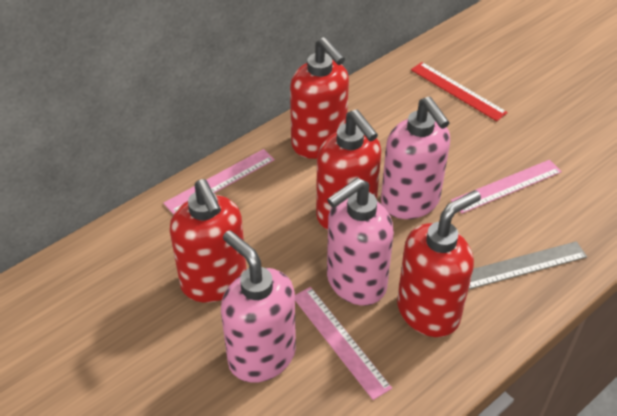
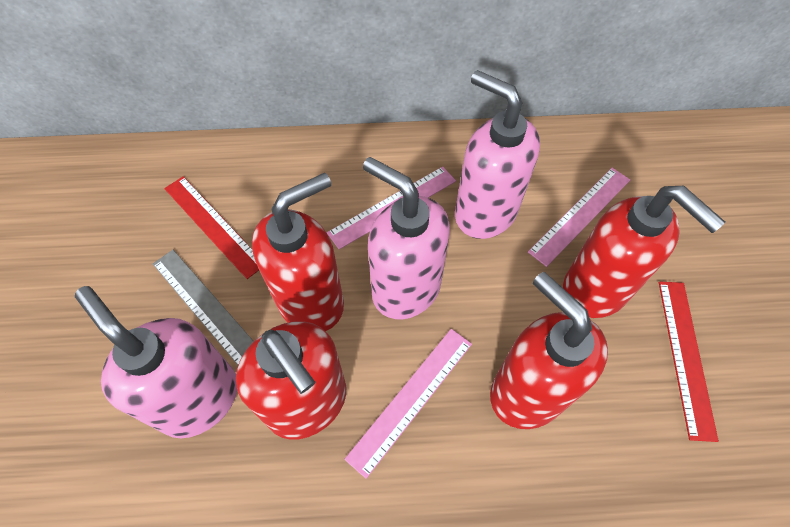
red ruler: [411,62,508,121] = 1 -> [164,176,259,279] [659,282,719,442] = 2

